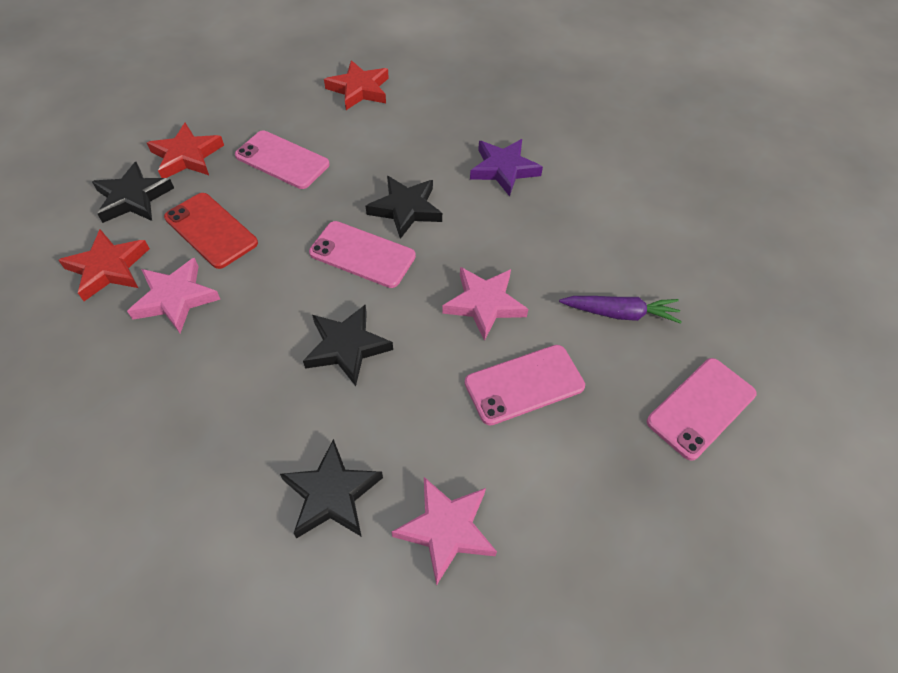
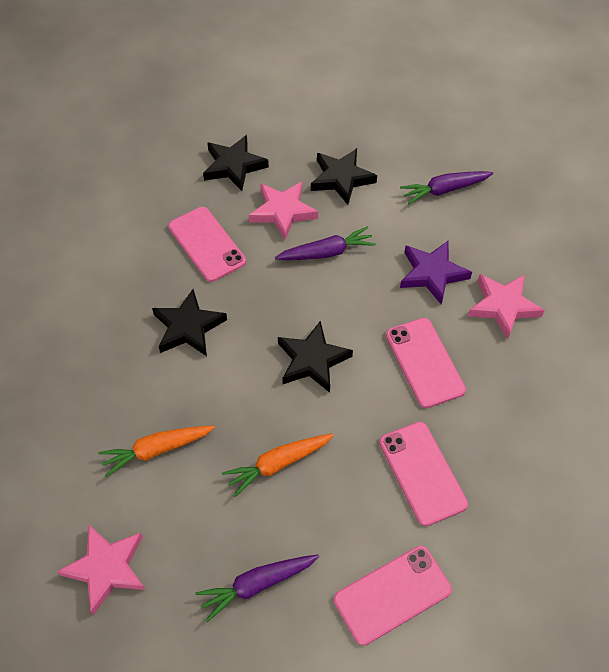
orange carrot: none = 0 -> [98,426,215,477] [222,434,334,497] = 2
purple carrot: [559,296,682,324] = 1 -> [196,555,319,622] [275,226,376,260] [400,171,493,204] = 3
red phone: [164,193,258,269] = 1 -> none = 0
red star: [58,229,150,301] [147,123,224,178] [324,60,389,110] = 3 -> none = 0

